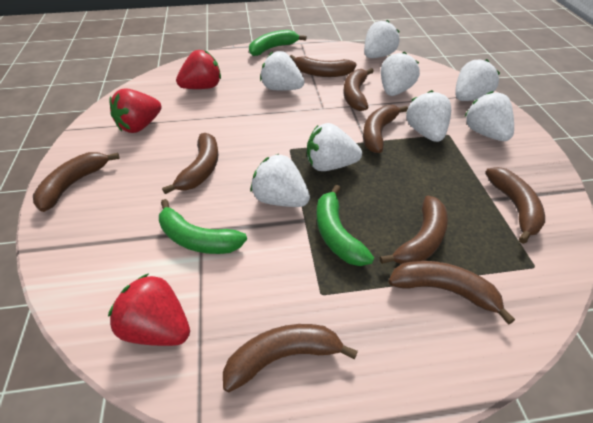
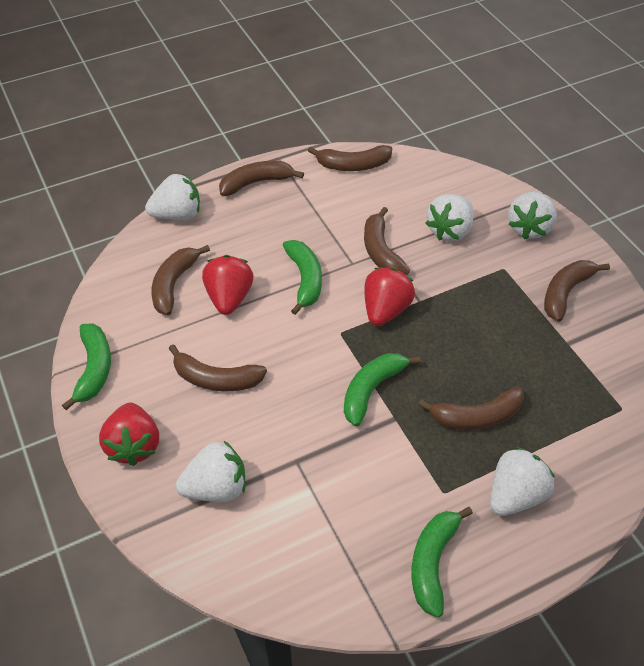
brown banana: [33,152,119,212] [162,133,219,194] [223,324,358,392] [290,55,356,77] [343,68,374,111] [363,105,408,153] [380,196,448,264] [388,261,515,325] [485,167,545,244] = 9 -> [151,245,210,315] [168,344,267,391] [219,161,304,196] [308,145,392,171] [364,207,410,275] [418,386,524,430] [544,260,610,322] = 7
green banana: [159,199,247,254] [249,30,306,56] [317,185,374,266] = 3 -> [62,323,111,410] [283,240,322,315] [344,353,420,426] [411,507,473,618] = 4
white strawberry: [251,154,310,207] [260,51,305,91] [307,123,362,171] [364,20,400,58] [381,52,420,96] [406,90,451,142] [456,59,500,101] [464,91,514,141] = 8 -> [145,174,200,220] [176,441,245,502] [426,194,474,241] [490,447,555,516] [508,192,557,239] = 5

